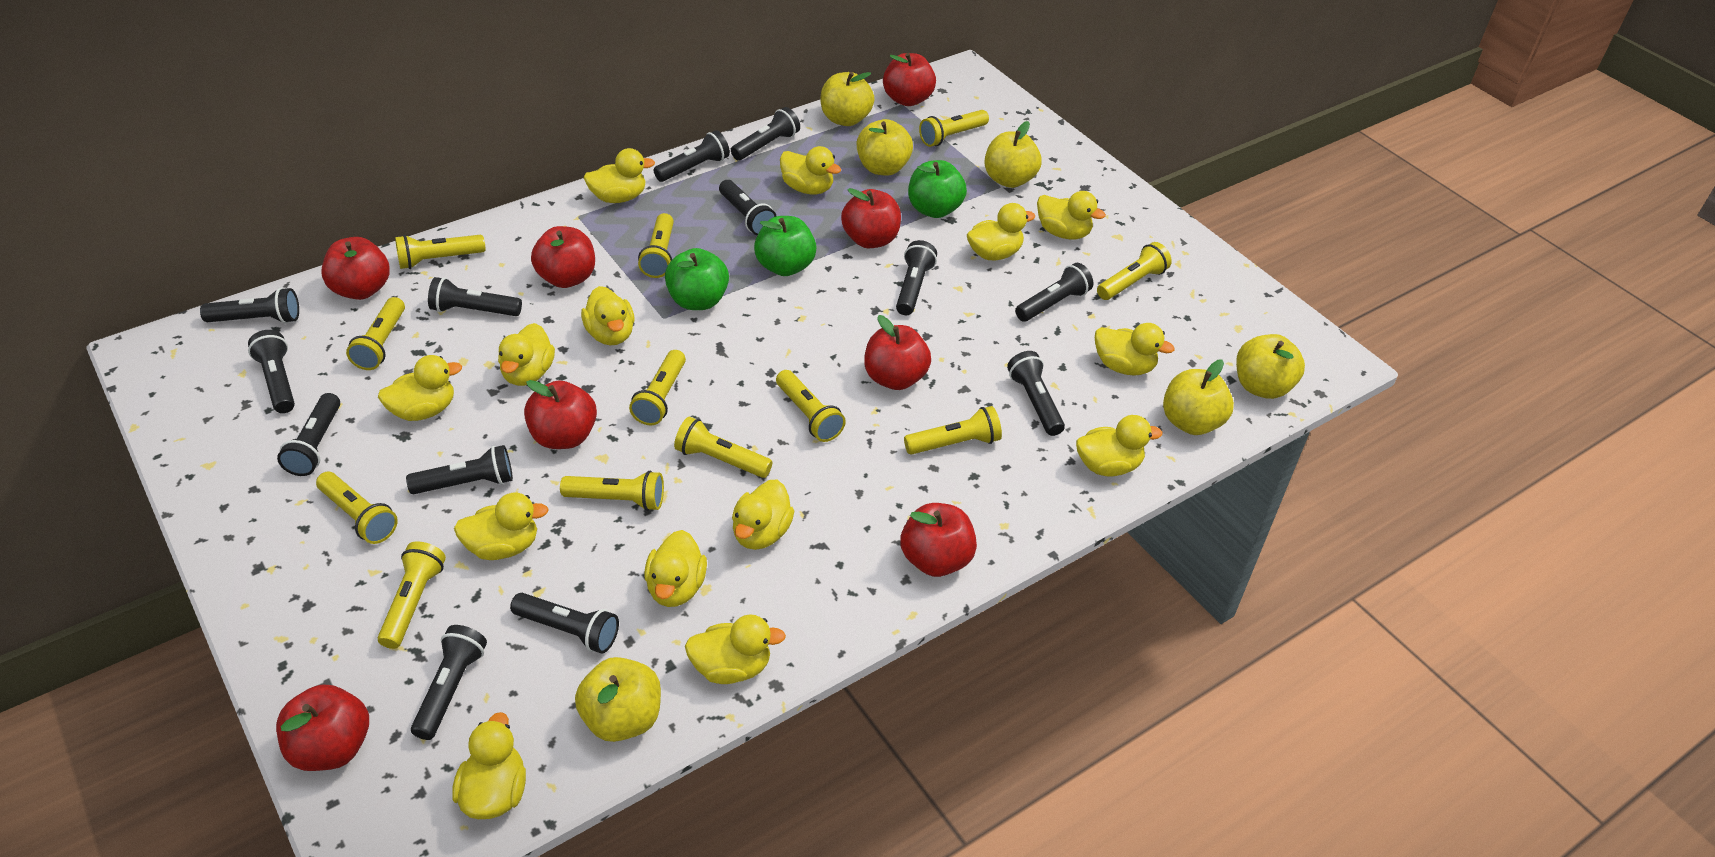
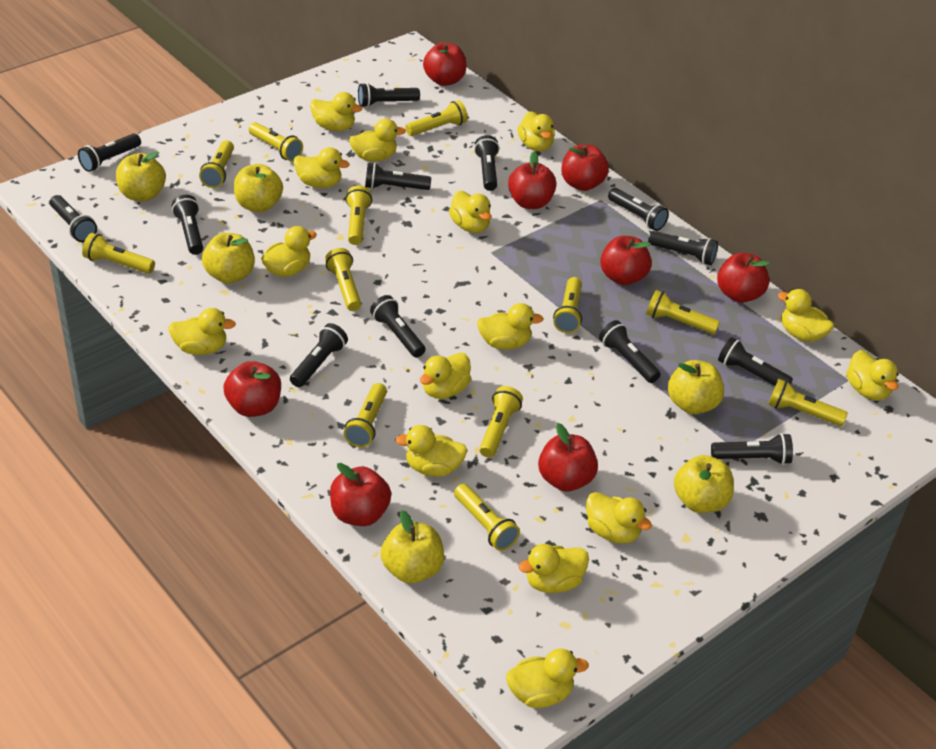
green apple: [665,248,729,310] [754,216,816,276] [908,160,967,218] = 3 -> none = 0
yellow duck: [378,355,462,421] [452,712,526,819] [454,493,549,560] [498,323,555,386] [581,286,634,345] [584,148,655,203] [644,530,707,607] [685,615,786,684] [732,479,794,550] [780,146,841,194] [967,203,1035,260] [1037,191,1106,239] [1076,415,1162,476] [1095,323,1175,376] = 14 -> [168,308,236,355] [261,226,317,277] [294,147,350,188] [310,92,362,131] [349,118,406,161] [395,425,467,477] [420,353,471,399] [449,191,491,233] [477,303,544,350] [506,649,589,708] [518,111,555,151] [519,544,589,593] [586,492,652,544] [778,289,834,342] [847,350,899,400] = 15

